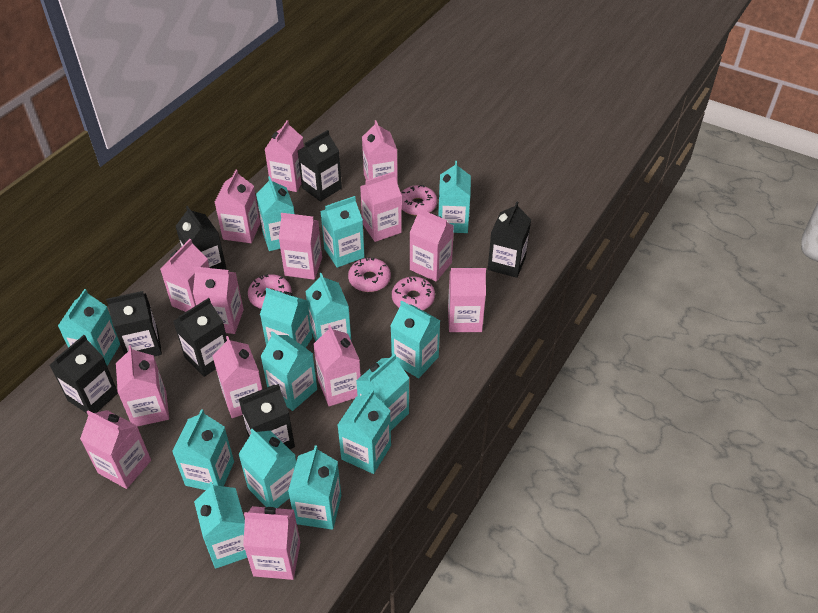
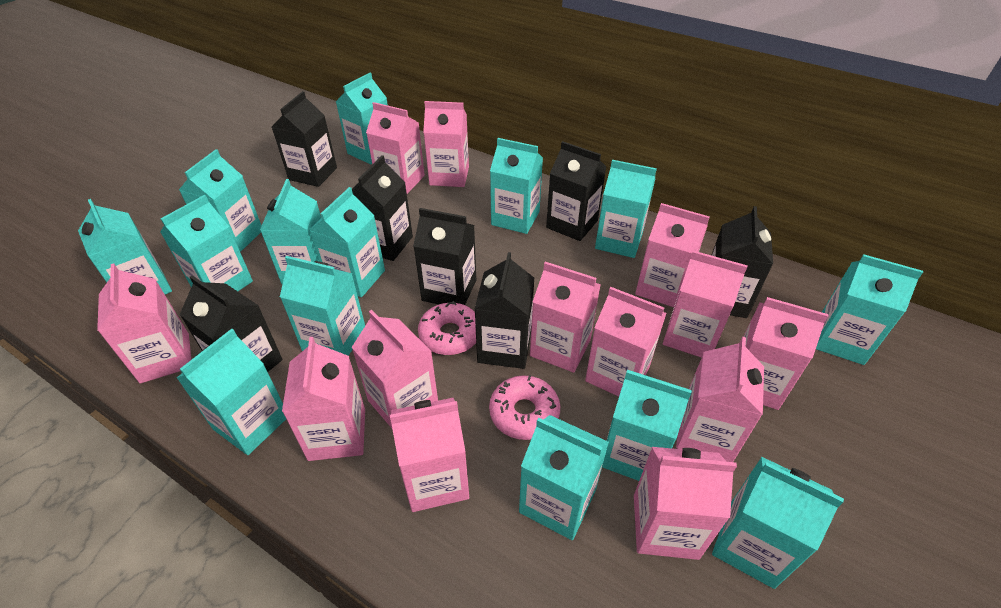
pink carton: [80,410,151,489] [116,345,169,427] [160,239,210,312] [193,266,244,334] [213,336,262,418] [215,170,260,243] [243,506,300,580] [264,120,304,192] [279,213,322,280] [313,325,361,406] [360,172,402,242] [362,120,398,184] [410,209,454,281] [448,267,486,332] = 14 -> [97,264,191,383] [282,337,365,461] [351,310,438,428] [366,102,425,194] [390,398,469,512] [423,101,469,187] [530,262,601,373] [585,287,667,397] [634,447,737,560] [635,203,710,307] [663,251,748,358] [676,337,764,462] [743,297,829,410] = 13
pink donut: [248,274,292,309] [348,257,391,292] [392,277,435,310] [401,185,437,216] = 4 -> [418,301,476,355] [489,375,560,440] = 2

